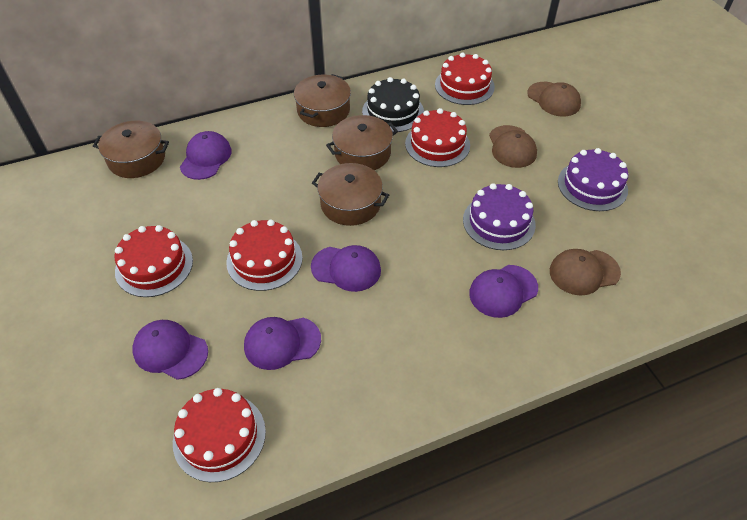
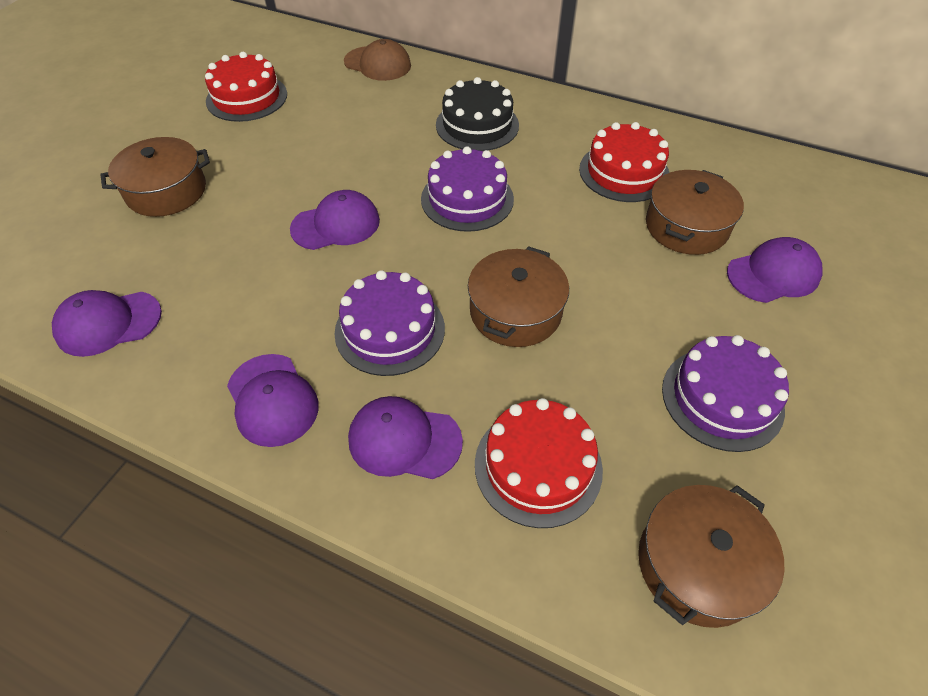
brown cap: [489,125,537,168] [527,82,581,117] [550,249,621,296] = 3 -> [344,39,411,81] = 1
purple cake: [463,183,536,250] [558,148,628,211] = 2 -> [334,270,445,376] [421,146,514,232] [662,335,789,452] = 3
red cake: [115,225,193,297] [173,388,266,482] [226,220,303,291] [405,108,470,167] [435,53,495,105] = 5 -> [205,52,287,122] [475,398,603,528] [579,122,669,202] = 3

